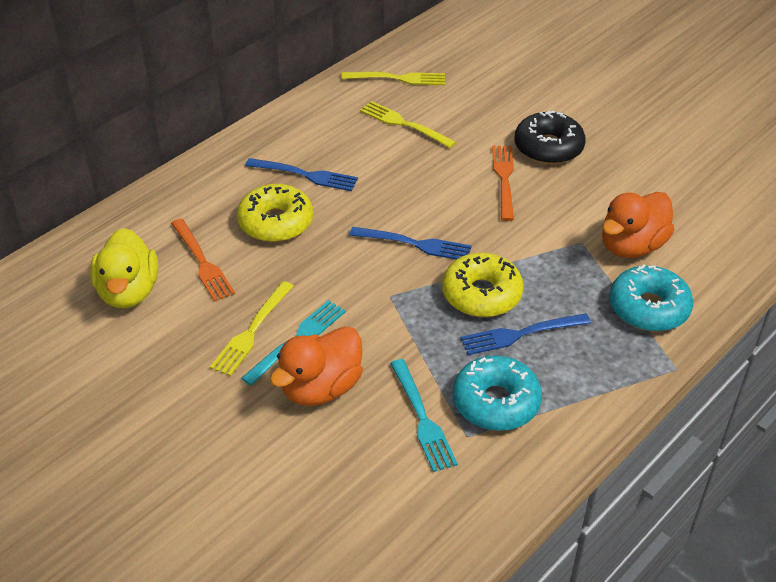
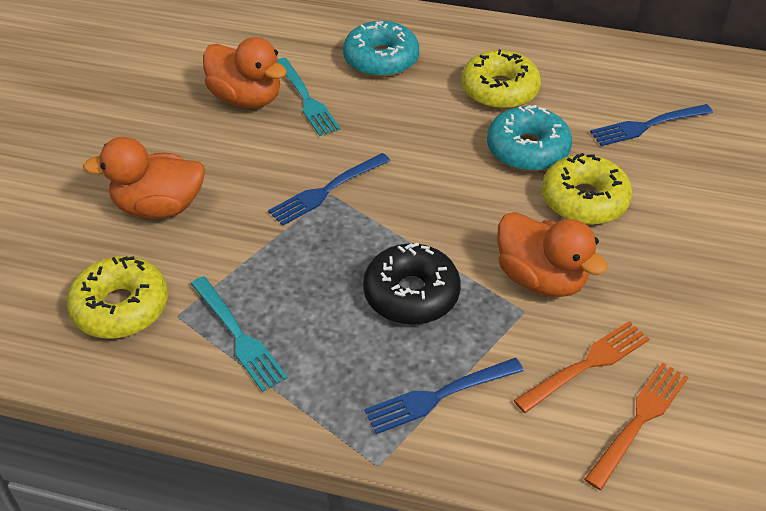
orange duck: [270,326,363,406] [602,192,674,258] = 2 -> [83,137,205,219] [203,37,287,108] [497,212,608,297] = 3
yellow donut: [237,184,313,242] [442,253,524,317] = 2 -> [67,256,168,339] [461,49,541,109] [542,153,632,225] = 3
yellow duck: [90,228,158,308] = 1 -> none = 0
yellow fork: [210,281,293,376] [341,72,445,85] [360,101,456,148] = 3 -> none = 0

